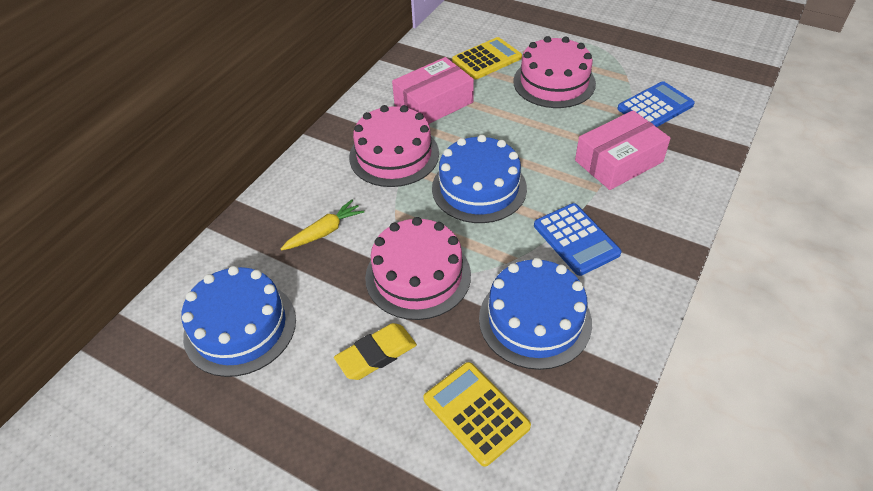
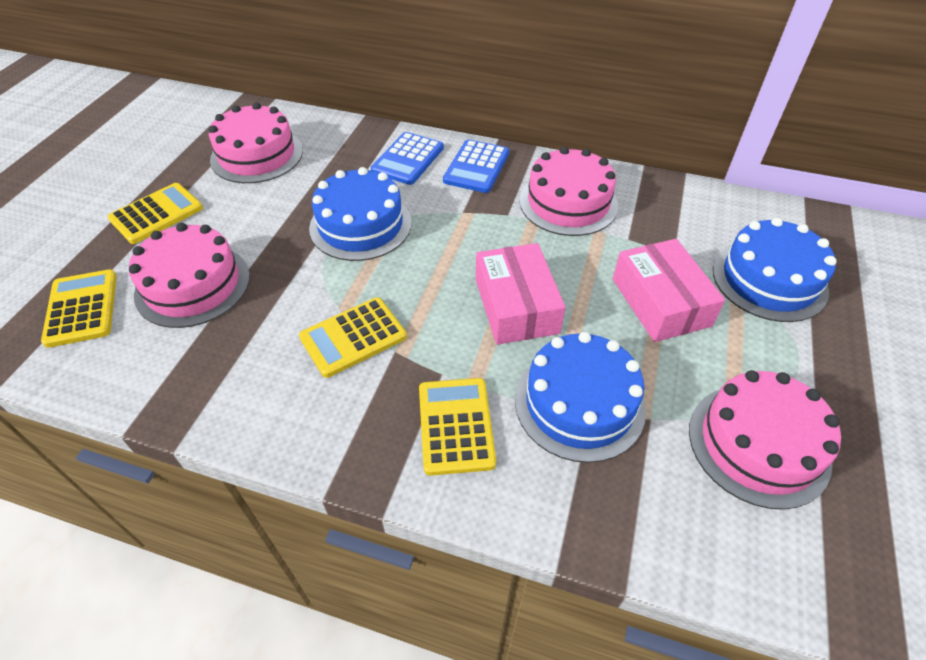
pink cake: [349,105,439,187] [365,217,471,320] [513,36,596,108] = 3 -> [129,223,250,328] [209,103,303,183] [519,147,618,236] [689,370,841,510] = 4
yellow calculator: [423,362,531,467] [452,37,522,79] = 2 -> [41,269,117,348] [108,183,203,244] [299,297,407,378] [419,378,496,476] = 4
yellow carrot: [281,200,364,250] = 1 -> none = 0
yellow eraser: [334,323,417,380] = 1 -> none = 0

